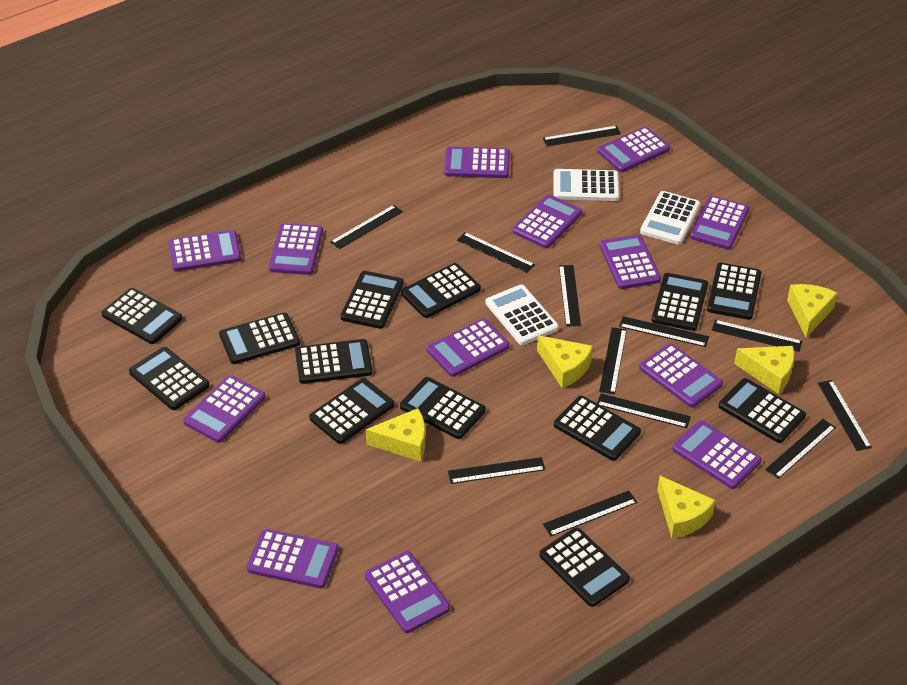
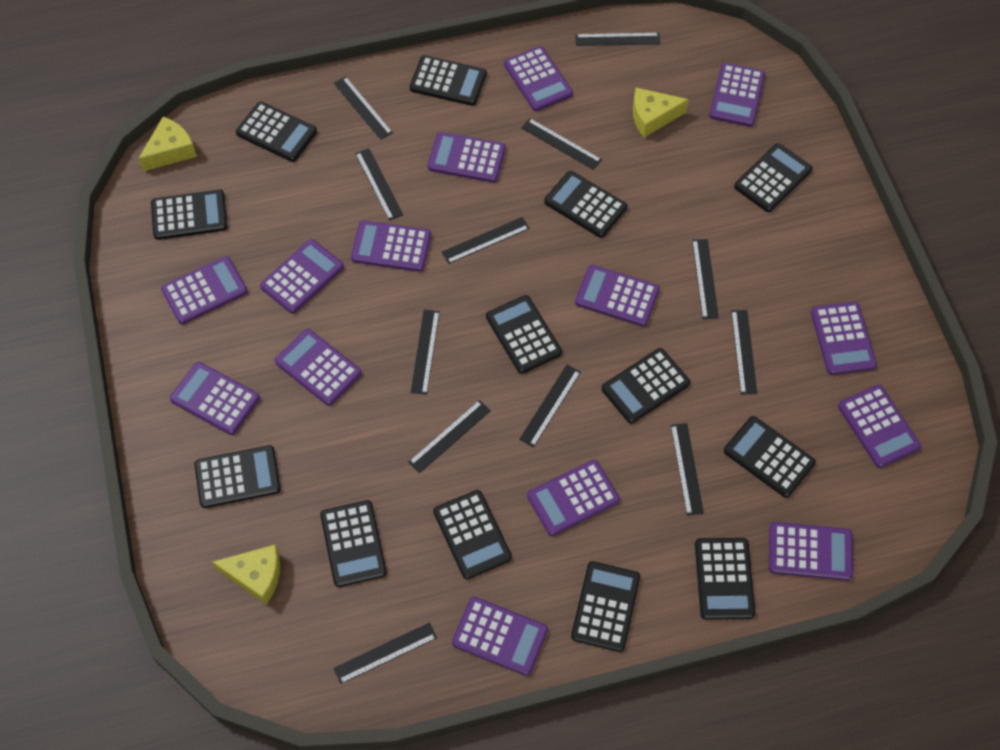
purple calculator: [168,230,241,272] [183,375,266,443] [247,529,339,588] [269,223,323,275] [365,551,450,633] [427,319,510,377] [444,147,510,178] [512,194,582,248] [597,127,670,172] [599,234,661,289] [639,344,723,408] [672,420,761,489] [690,196,750,250] = 13 -> [161,256,248,324] [170,362,260,435] [260,239,344,314] [275,329,362,406] [351,220,431,272] [428,132,506,183] [452,597,548,676] [504,46,573,111] [527,460,620,536] [575,265,660,327] [709,63,765,127] [769,522,853,581] [811,302,877,375] [838,385,921,468] = 14
white calculator: [485,285,559,345] [553,169,619,201] [640,191,701,245] = 3 -> none = 0
yellow cheese: [366,408,425,462] [537,335,593,388] [657,476,716,538] [734,346,794,394] [787,284,838,337] = 5 -> [138,117,197,171] [212,545,280,605] [633,88,689,137] = 3

